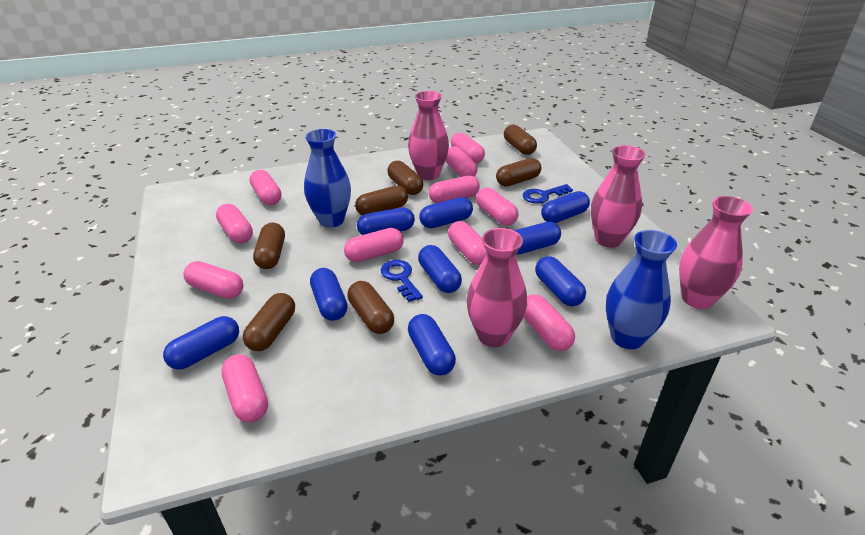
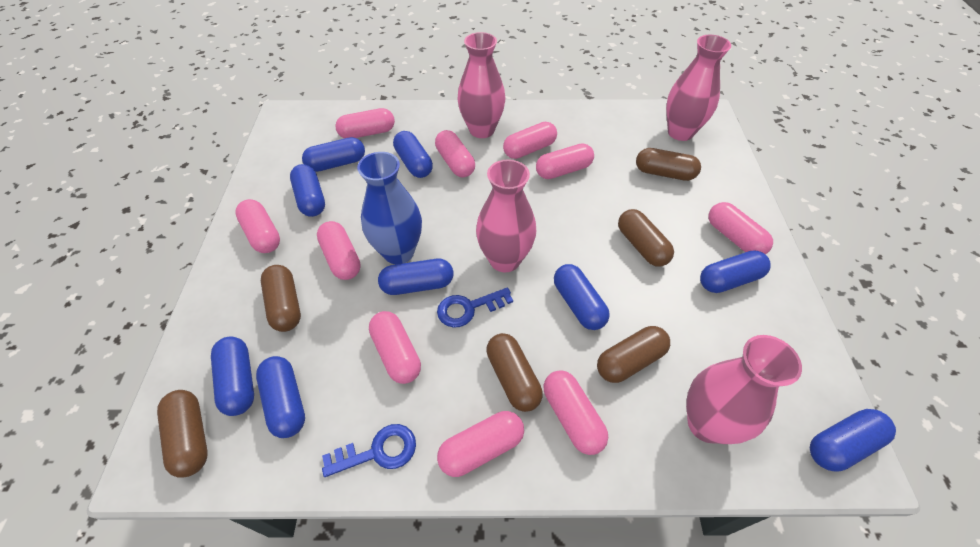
blue vase: [304,129,351,227] [606,230,677,349] = 2 -> [357,152,422,264] = 1
brown capsule: [243,293,295,351] [253,222,285,269] [347,281,394,334] [355,186,408,215] [387,161,423,195] [496,158,542,186] [504,125,537,155] = 7 -> [157,390,207,478] [261,265,301,332] [486,333,543,412] [597,326,670,383] [618,209,674,266] [636,148,701,181] = 6
pink capsule: [183,261,243,299] [216,204,253,243] [221,354,268,422] [249,170,282,205] [344,228,404,262] [429,176,480,203] [446,146,477,177] [448,221,486,265] [451,133,485,163] [476,188,519,226] [524,294,575,351] = 11 -> [235,199,280,253] [317,221,361,280] [335,108,395,139] [369,311,421,384] [435,130,475,177] [437,411,524,477] [503,122,557,159] [536,143,594,179] [543,370,608,455] [709,202,773,255] = 10

